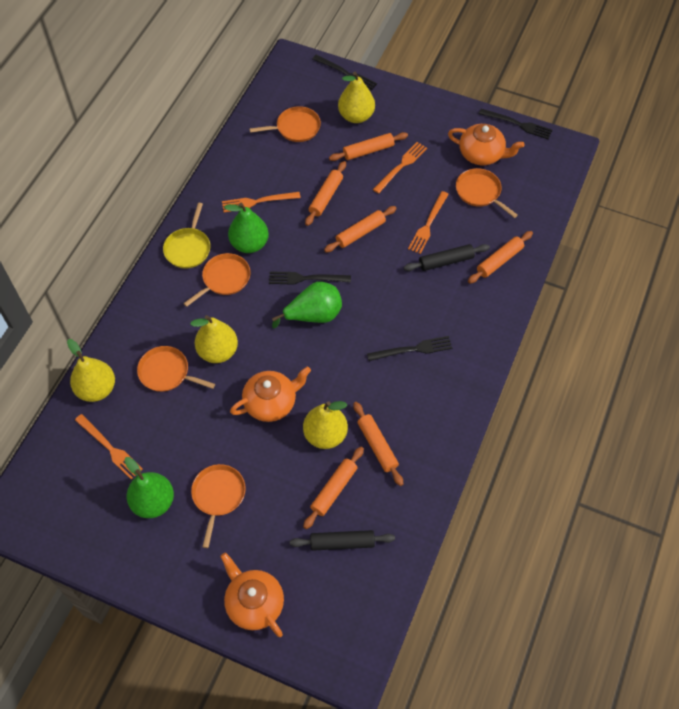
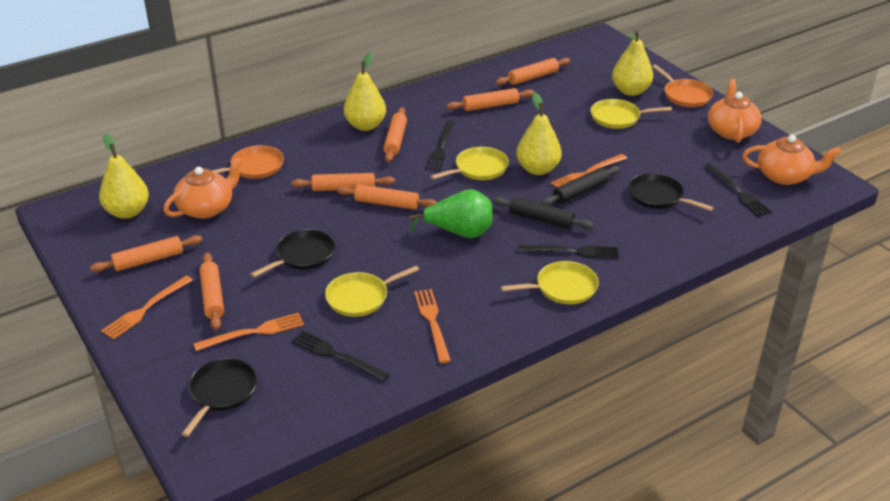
black pan: none = 0 -> [182,358,258,437] [251,229,335,278] [628,173,714,211] = 3
green pear: [124,457,174,518] [224,203,269,253] [272,281,342,328] = 3 -> [409,189,492,238] = 1
orange pan: [137,346,215,392] [183,253,251,307] [191,464,246,548] [250,106,321,142] [456,168,518,218] = 5 -> [212,145,284,179] [652,65,713,107] = 2
orange rolling pin: [303,447,364,529] [305,161,346,226] [324,206,397,252] [329,132,408,161] [353,402,403,486] [468,231,533,284] = 6 -> [90,235,203,272] [199,253,224,330] [292,173,395,191] [336,184,438,210] [383,107,407,162] [446,88,534,111] [496,58,570,85] = 7
yellow pan: [163,203,210,269] = 1 -> [325,265,419,317] [431,147,509,180] [501,261,599,304] [591,99,672,129] = 4

